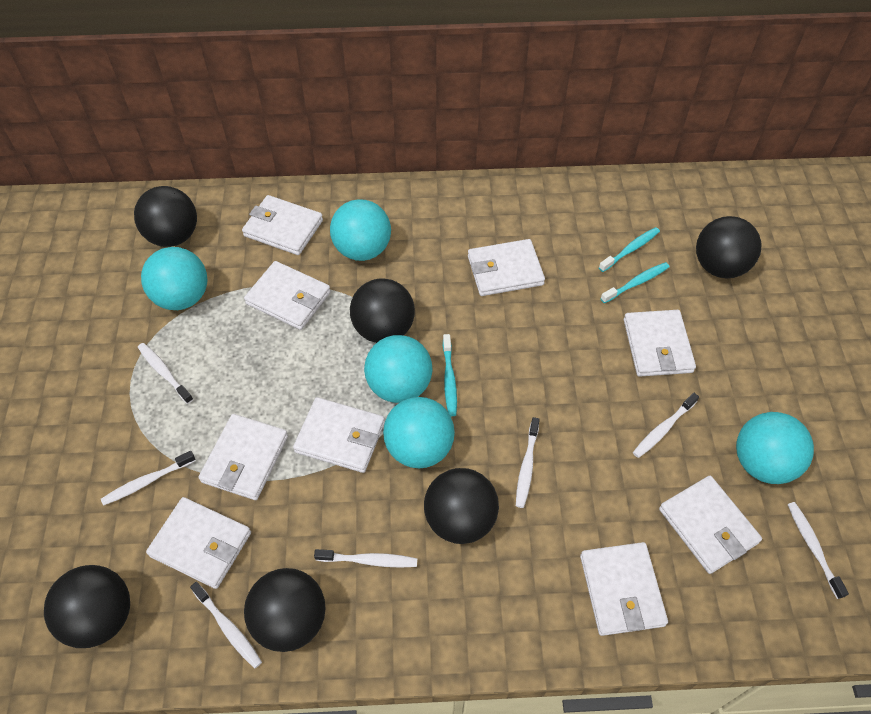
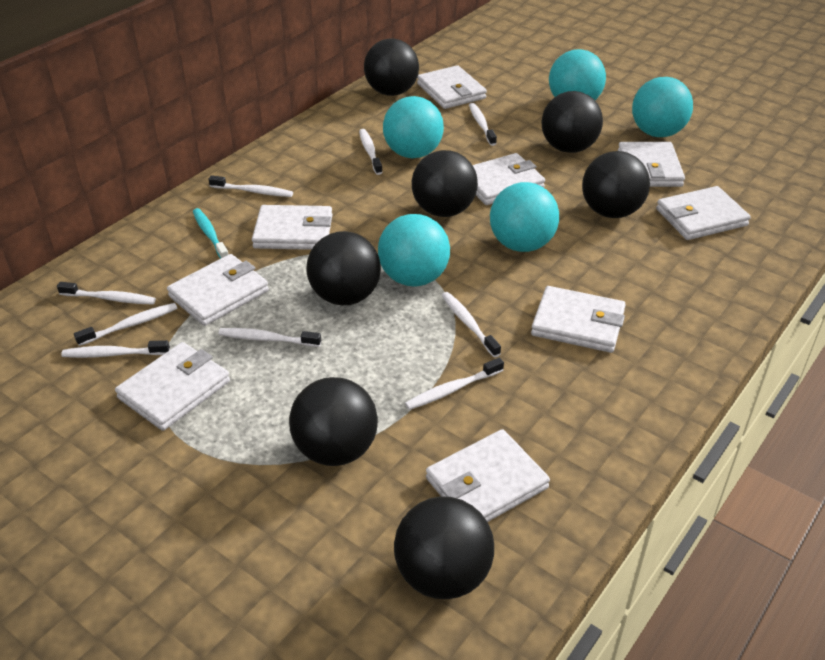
black ball: [44,565,130,648] [134,186,197,247] [244,568,326,652] [350,278,415,343] [424,468,499,544] [696,216,761,278] = 6 -> [289,377,378,466] [306,231,381,305] [364,39,419,96] [394,496,494,599] [412,150,478,217] [542,91,603,153] [582,151,650,218] = 7
turquoise toothbrush: [443,334,457,416] [599,227,660,272] [601,262,669,303] = 3 -> [193,208,228,259] = 1
white toothbrush: [101,451,196,505] [138,343,193,404] [190,582,262,669] [314,549,417,568] [516,417,540,508] [633,393,699,458] [787,502,849,599] = 7 -> [57,282,156,304] [61,340,170,358] [74,303,178,346] [209,175,293,197] [218,328,321,347] [359,129,383,175] [405,357,504,410] [441,292,501,357] [469,103,497,146] = 9

